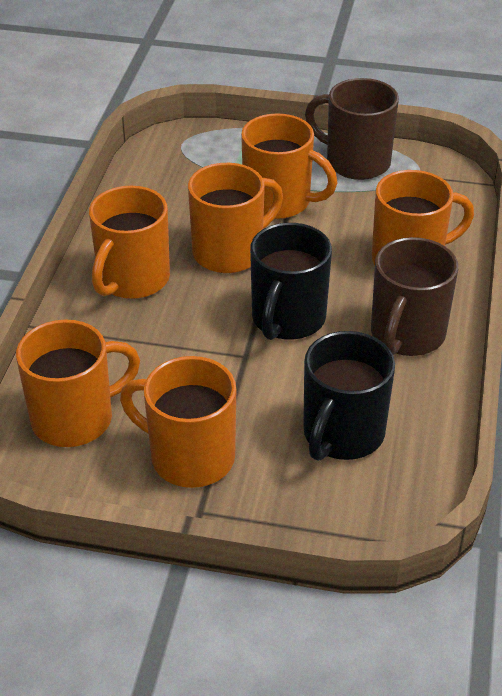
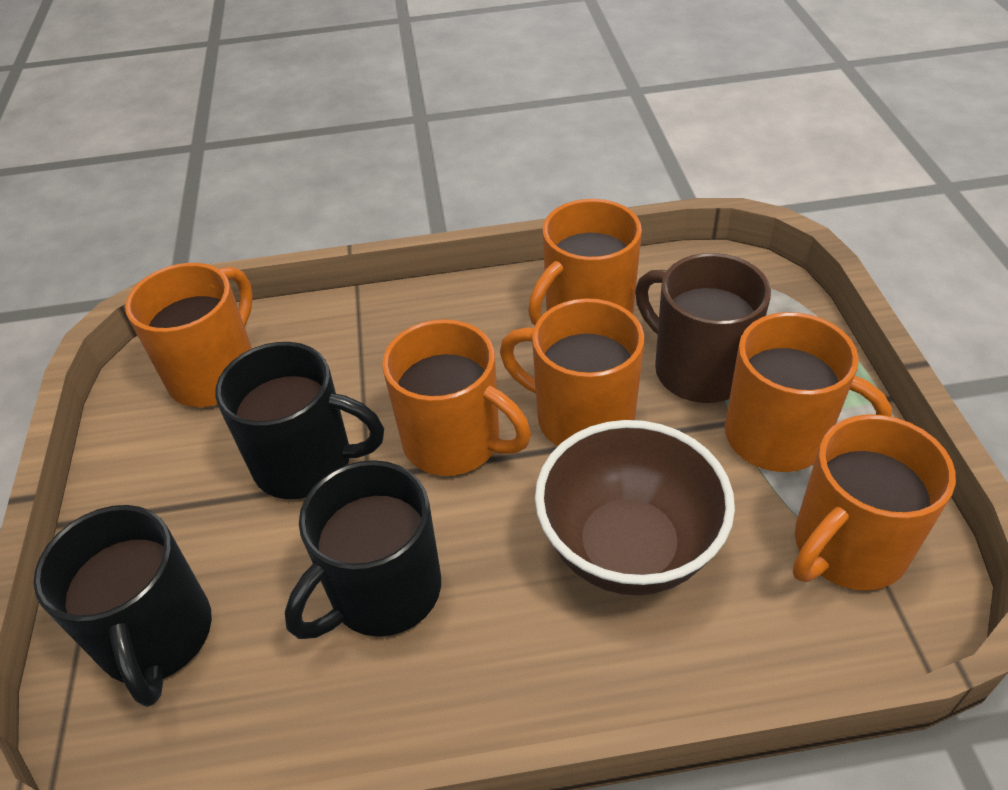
black mug: [250,223,332,340] [303,331,395,461] = 2 -> [33,505,212,707] [215,342,384,499] [285,460,441,639] = 3
brown bowl: none = 0 -> [535,420,735,595] = 1
brown mug: [305,78,399,180] [371,237,458,356] = 2 -> [635,253,771,403] = 1

